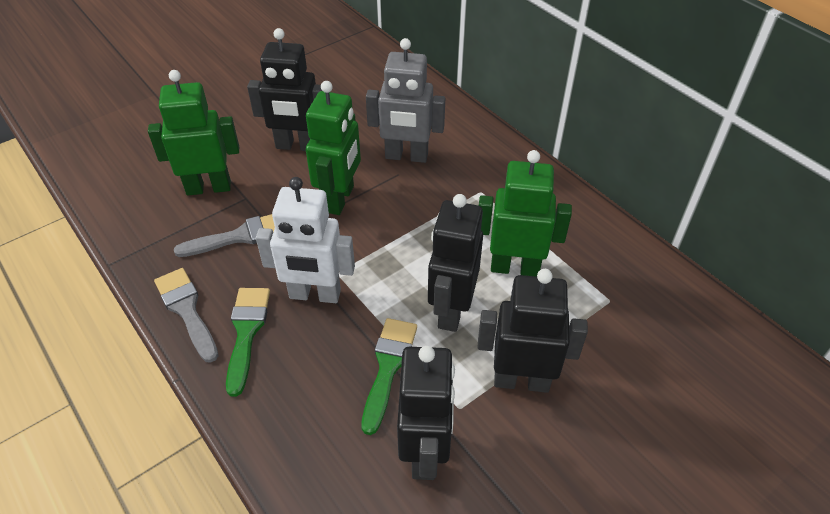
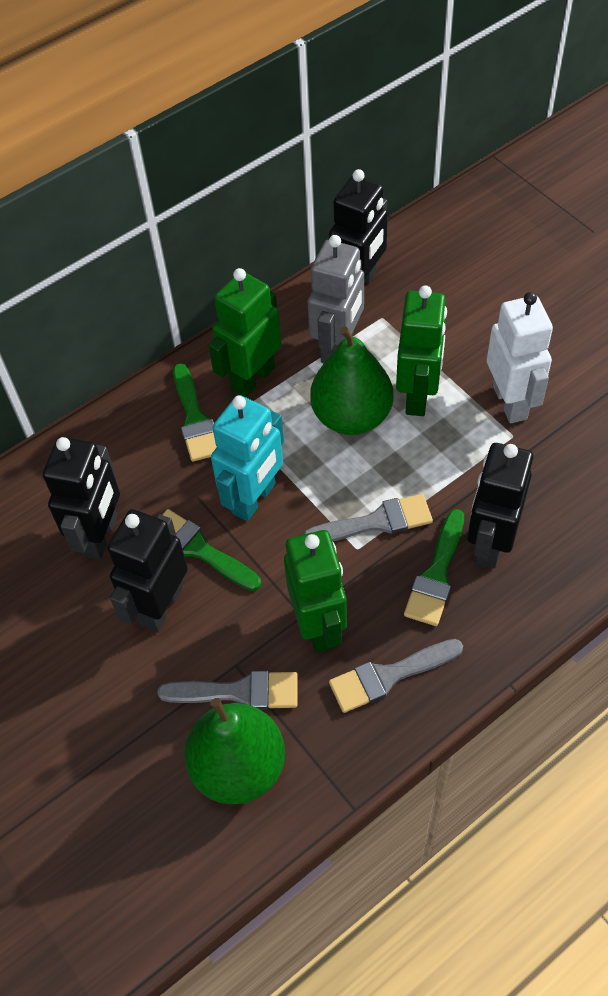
green brush: [226,288,270,397] [361,318,417,435] = 2 -> [162,509,261,591] [173,363,217,462] [404,509,464,626] = 3
green pear: none = 0 -> [184,698,285,804] [310,327,393,435] = 2
grey brush: [154,268,218,363] [174,214,275,257] = 2 -> [157,671,298,710] [303,494,433,541] [329,639,463,713] = 3
turquoise robot: none = 0 -> [211,395,284,521] = 1

